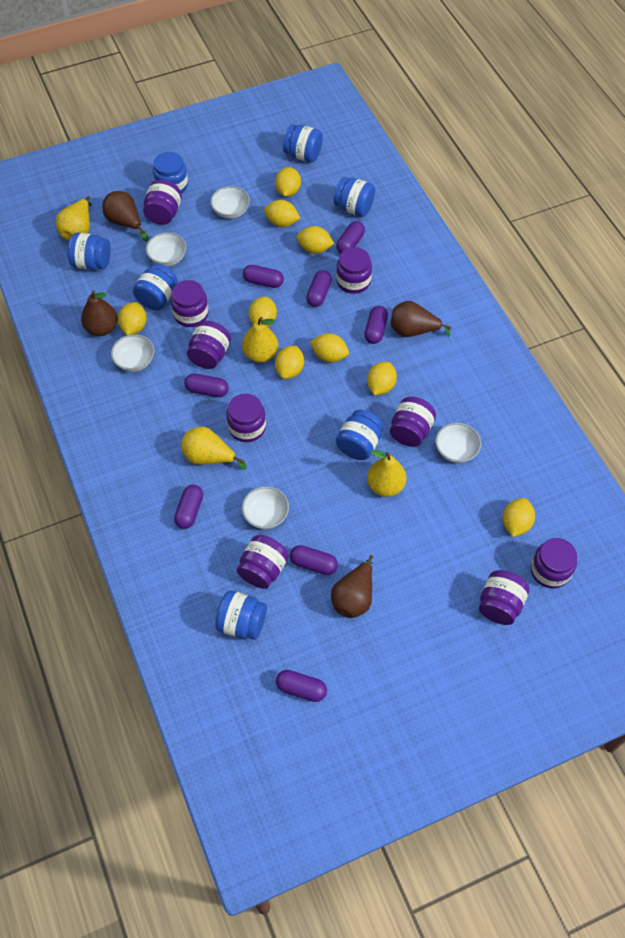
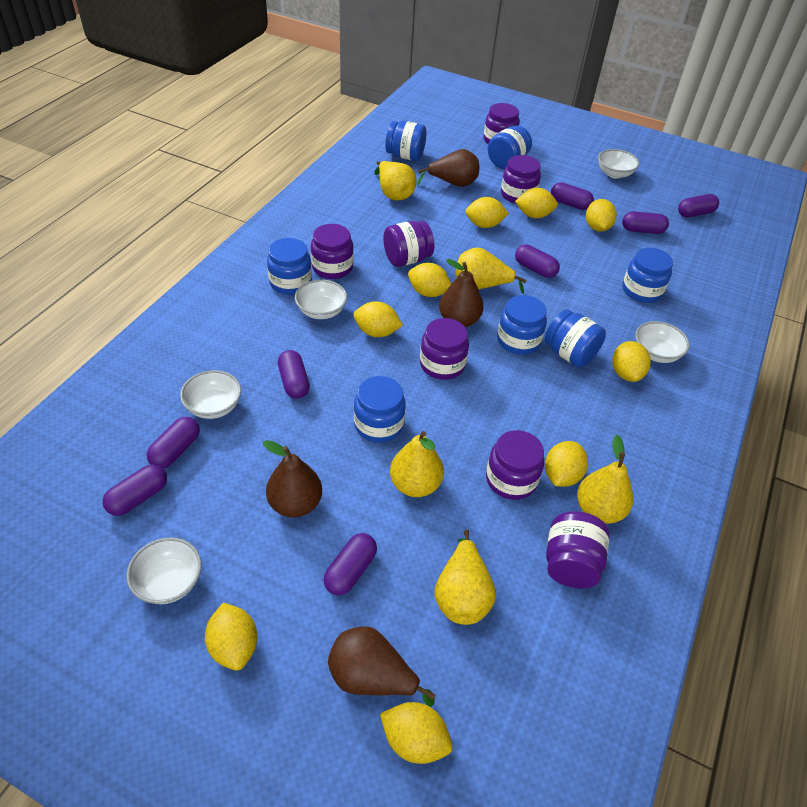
purple jar: [143,179,182,225] [171,280,209,327] [187,321,231,369] [227,394,266,442] [237,535,289,589] [336,247,372,294] [390,397,436,447] [479,570,529,625] [531,538,577,589] = 9 -> [311,224,353,279] [383,221,434,267] [420,318,469,380] [483,103,520,144] [486,430,544,500] [501,155,541,204] [546,511,609,588] = 7
yellow pear: [55,196,92,241] [181,427,246,470] [242,317,279,363] [367,450,407,497] = 4 -> [374,161,416,201] [390,431,444,497] [434,530,496,625] [456,247,527,294] [577,434,633,524] = 5

